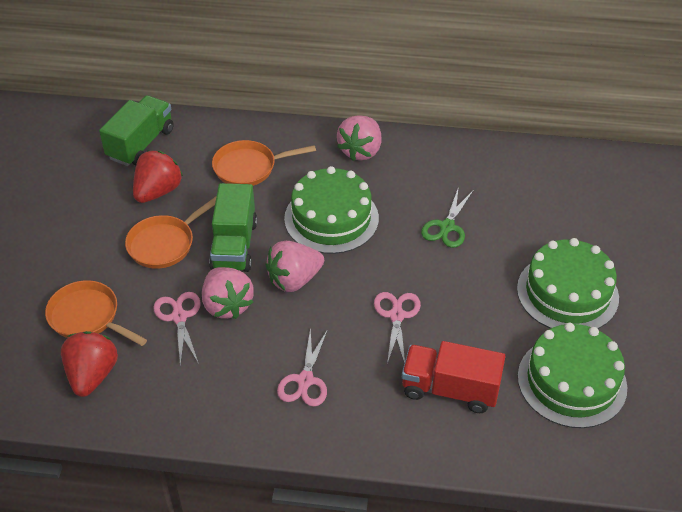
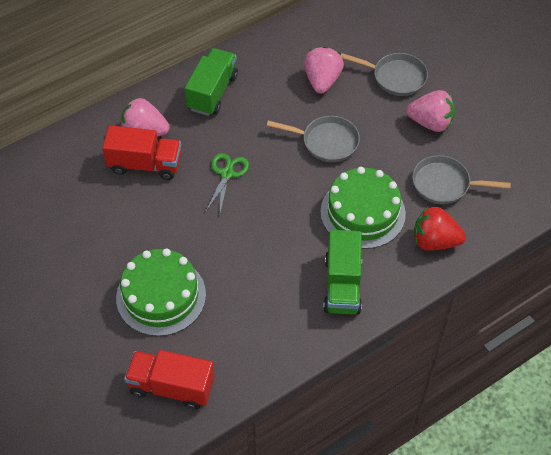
green cake: [284,166,379,254] [517,238,619,329] [518,323,628,428] = 3 -> [116,249,206,336] [320,167,406,249] = 2
grey pan: none = 0 -> [267,116,360,162] [341,53,428,96] [412,155,511,204] = 3
orange pan: [45,280,147,346] [125,197,216,269] [212,140,316,186] = 3 -> none = 0
pink scissors: [153,292,201,366] [277,327,328,407] [374,292,421,364] = 3 -> none = 0
red strawberry: [61,331,118,397] [133,151,183,203] = 2 -> [414,206,466,251] = 1
red truck: [402,341,506,413] = 1 -> [102,125,181,180] [124,350,215,410] = 2

